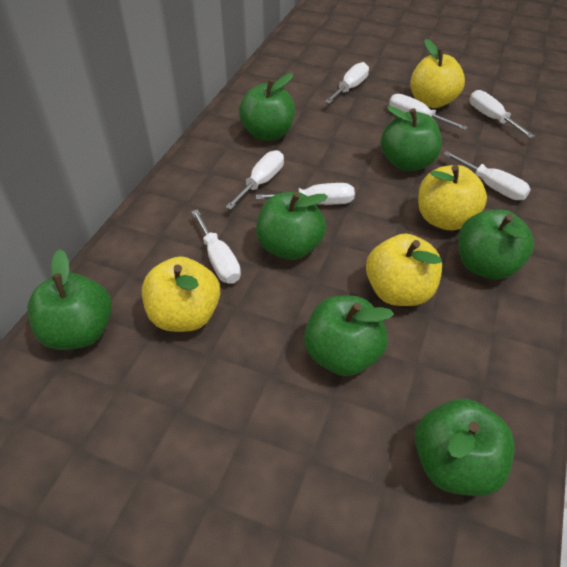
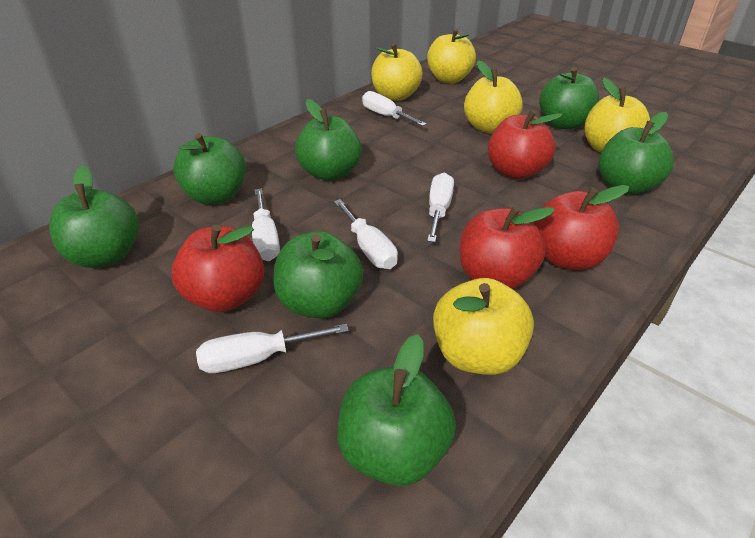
red apple: none = 0 -> [171,225,264,312] [460,206,555,289] [488,109,563,179] [534,185,629,270] = 4
white screwdriver: [191,209,241,284] [225,150,284,210] [256,183,355,205] [325,62,369,104] [389,94,468,130] [443,151,531,200] [470,90,535,138] = 7 -> [196,324,349,373] [252,189,280,261] [334,199,398,269] [362,91,427,126] [427,172,454,242] = 5
yellow apple: [142,256,220,332] [366,234,442,306] [410,39,465,108] [418,165,487,230] = 4 -> [371,43,423,101] [427,28,476,83] [433,278,534,375] [464,60,523,133] [585,78,650,153] = 5

